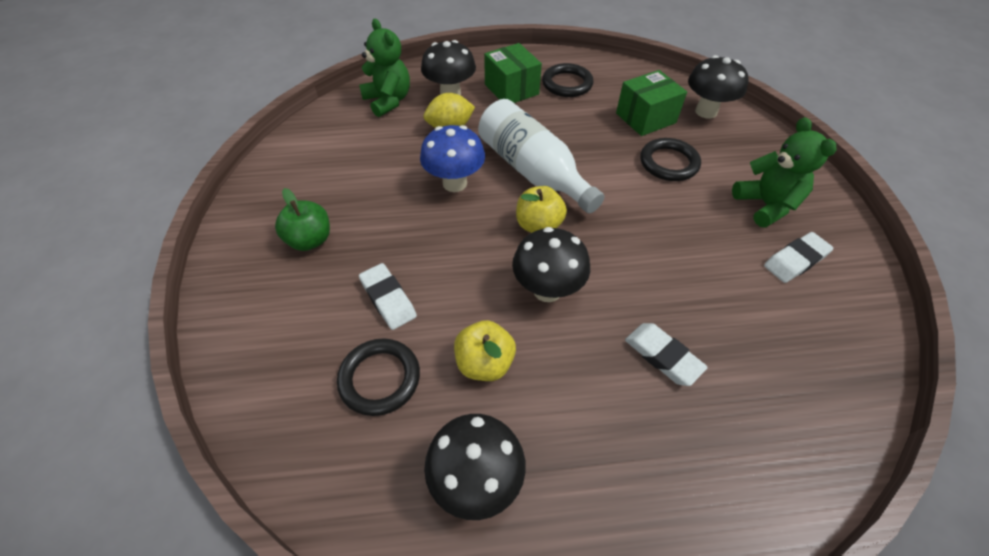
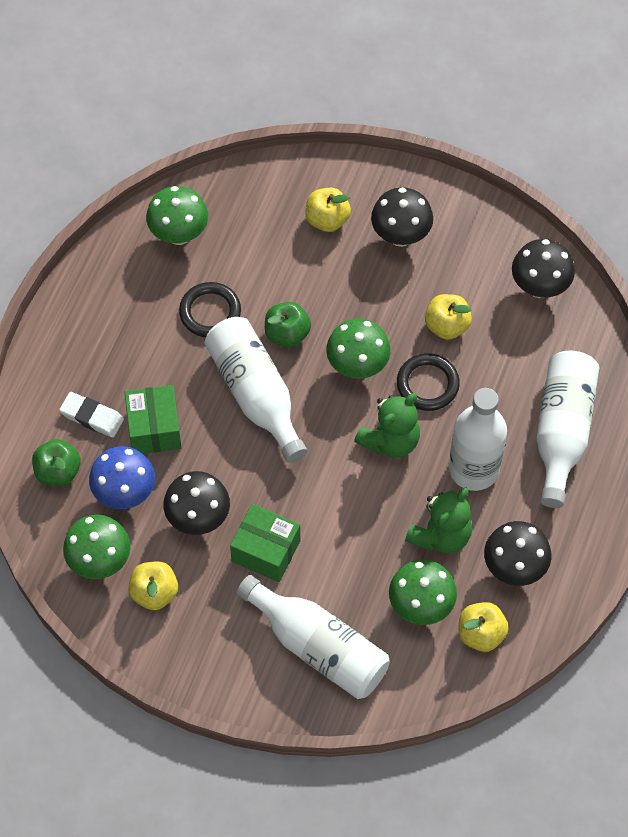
black ring: [337,338,420,416] [542,63,593,97] [640,138,701,181] = 3 -> [179,282,241,337] [397,353,460,411] = 2
green apple: [275,188,330,251] = 1 -> [32,439,81,486] [265,302,311,347] = 2
green mushroom: none = 0 -> [63,515,131,579] [146,186,208,245] [326,318,390,379] [389,559,457,625] = 4
white bottle: [478,99,605,214] = 1 -> [204,317,307,463] [237,575,390,699] [449,388,507,491] [536,351,599,508] = 4
white eraser: [359,263,417,330] [625,323,708,386] [764,232,834,283] = 3 -> [59,392,124,438] = 1
yellow apple: [454,320,516,381] [516,186,567,233] = 2 -> [128,561,178,610] [305,188,351,232] [425,294,472,340] [458,602,509,652] = 4
yellow lemon: [424,93,475,128] = 1 -> none = 0

